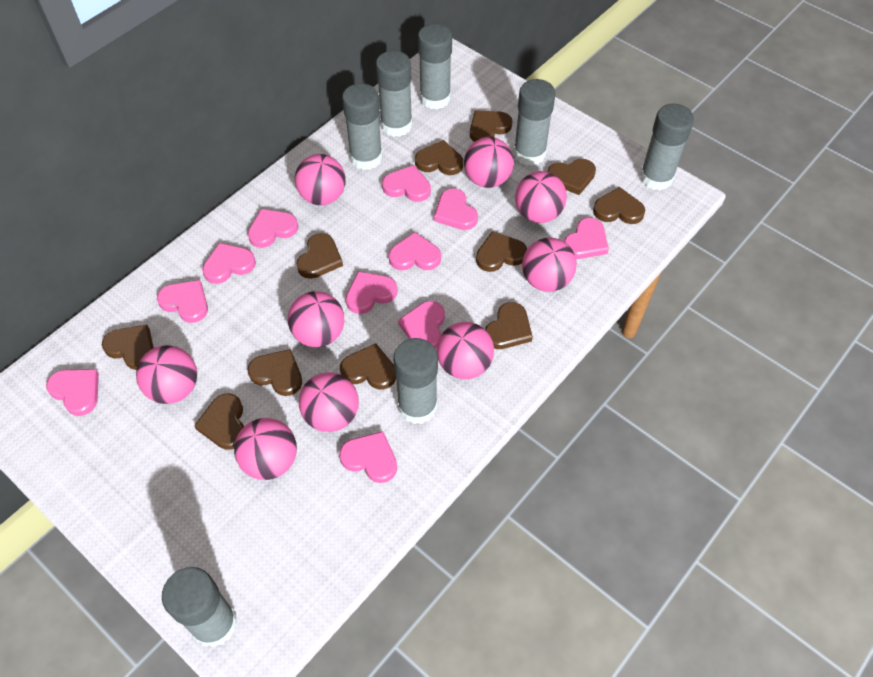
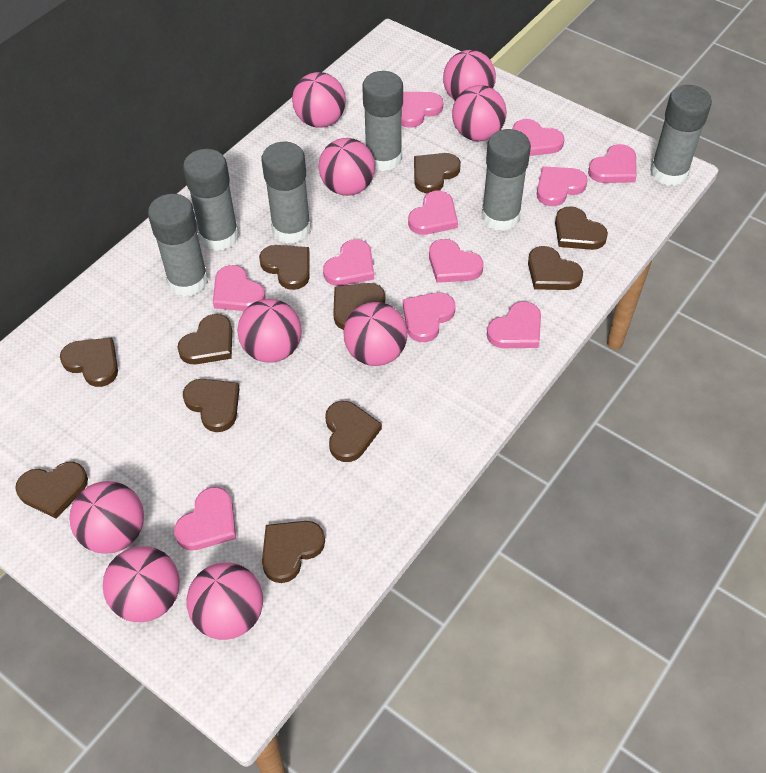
grey glue stick: [162,567,237,647] [342,83,382,170] [376,51,412,137] [393,338,438,424] [418,24,452,110] [514,79,556,166] [640,104,694,190] = 7 -> [148,194,208,296] [183,149,239,251] [262,142,311,243] [362,71,403,171] [481,129,531,231] [650,85,712,186] = 6

